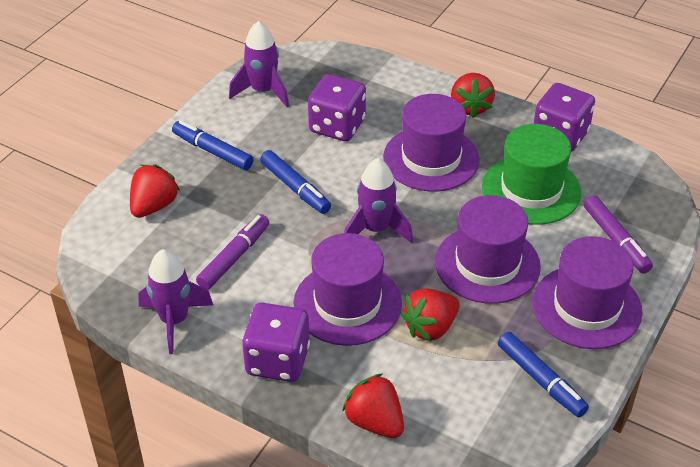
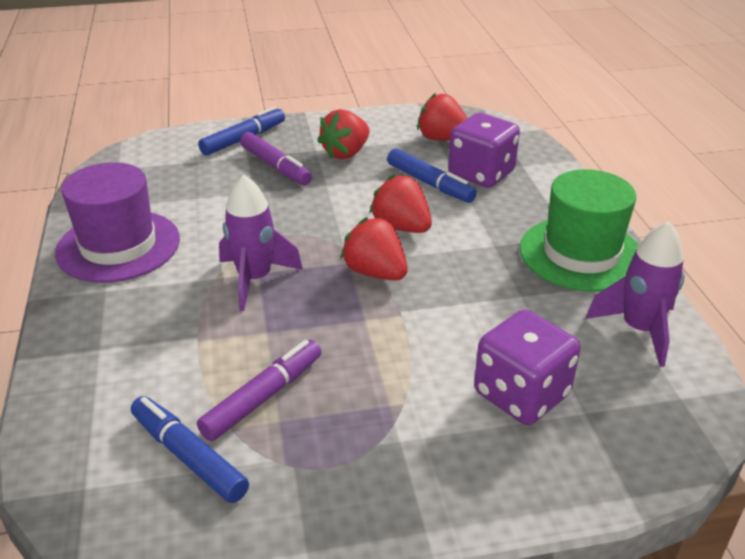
purple dice: [242,303,310,382] [308,74,366,141] [534,83,595,152] = 3 -> [448,113,520,188] [474,309,581,425] = 2
purple hat: [294,233,402,346] [383,94,480,192] [435,195,541,304] [533,236,643,349] = 4 -> [55,162,180,283] = 1
purple rocket: [138,249,213,354] [229,21,289,107] [344,158,413,243] = 3 -> [219,174,303,311] [586,221,685,367] = 2

